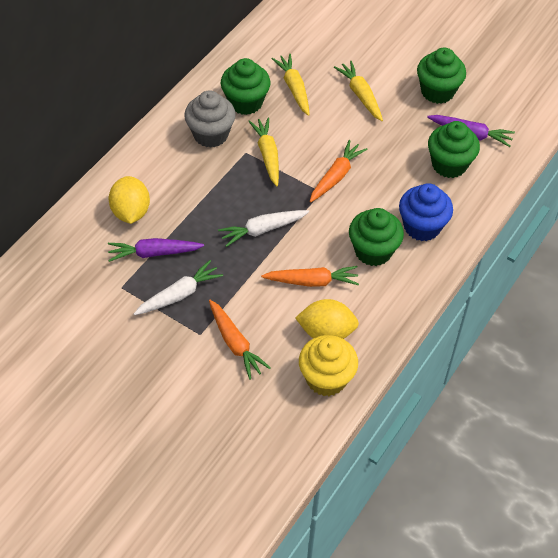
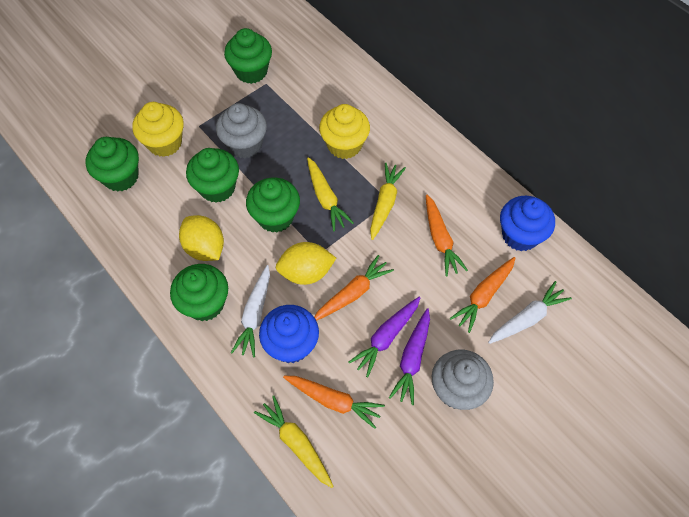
blue cupcake: [399,183,453,241] = 1 -> [259,305,319,363] [500,196,555,251] = 2
green cupcake: [221,58,271,115] [349,208,404,266] [417,48,466,104] [428,121,480,178] = 4 -> [86,137,139,192] [170,264,228,321] [186,148,239,203] [224,28,272,84] [246,177,300,233] = 5
grey cupcake: [184,91,236,148] = 1 -> [216,103,267,158] [432,350,494,410] = 2
orange carrot: [209,300,271,379] [261,266,359,287] [310,140,368,202] = 3 -> [283,376,385,429] [314,255,394,321] [426,194,468,276] [450,257,515,333] = 4
yellow cupcake: [299,335,358,396] = 1 -> [132,102,184,157] [319,104,370,159] = 2

